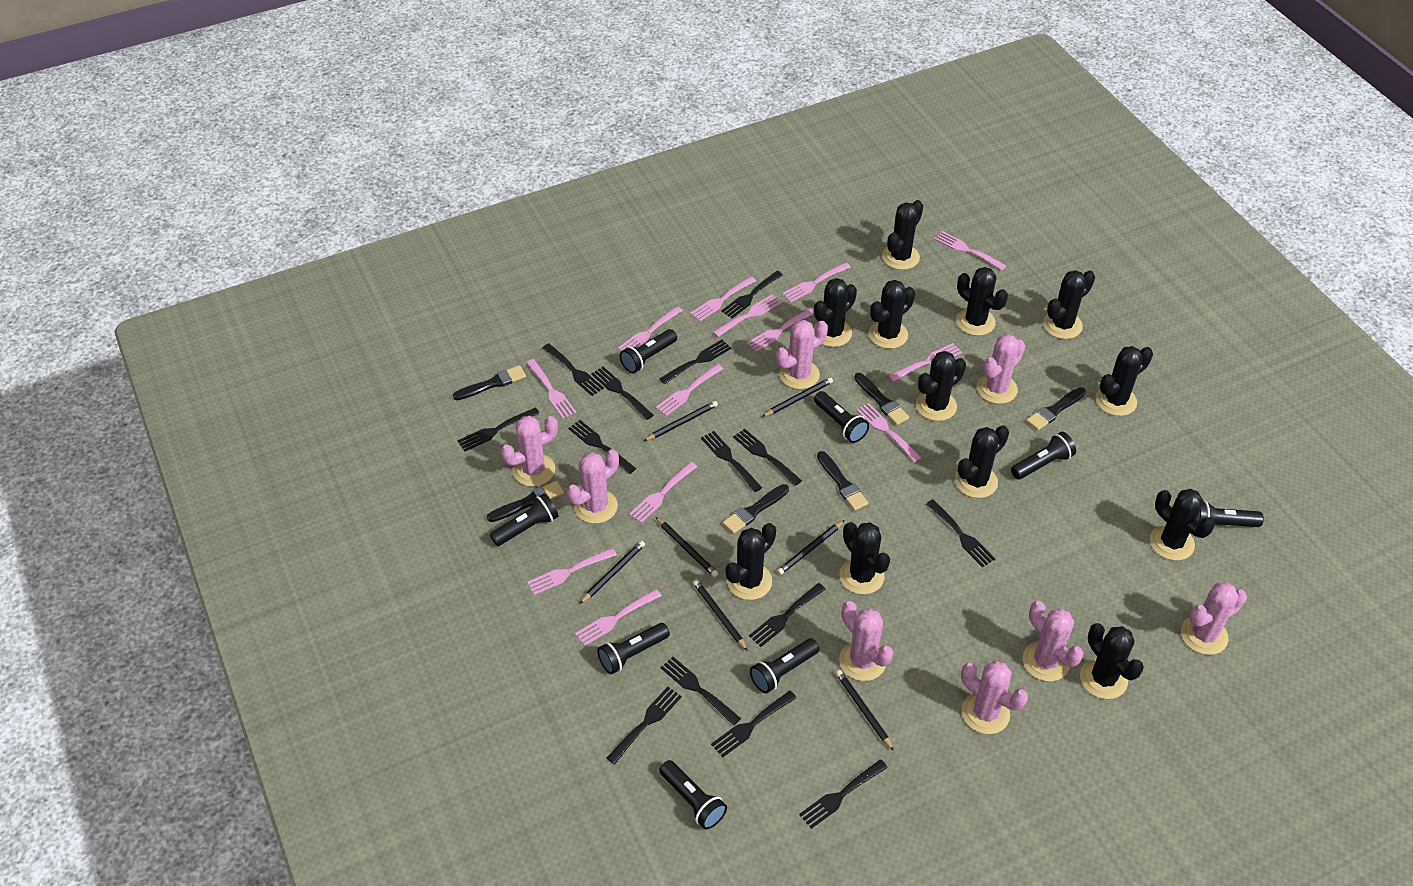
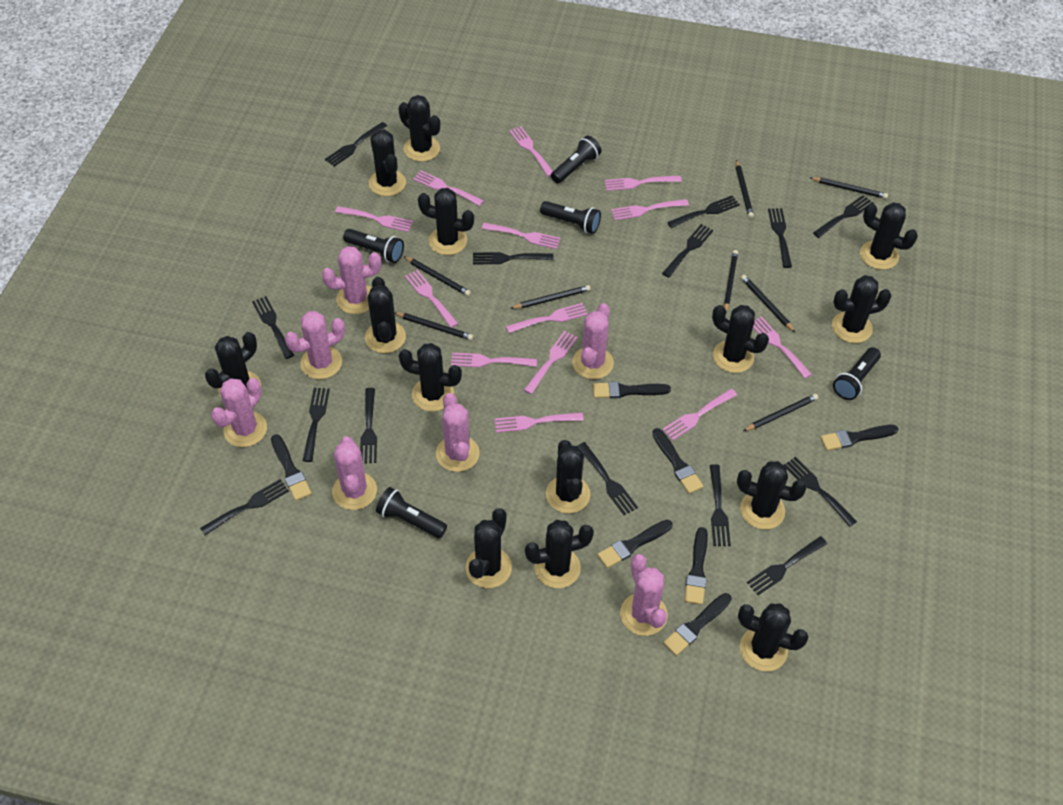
black brush: [453,365,526,400] [487,481,564,522] [723,484,789,534] [817,451,868,511] [854,373,909,425] [1026,387,1086,431] = 6 -> [271,434,312,501] [592,381,671,399] [597,520,673,568] [652,428,704,494] [663,593,732,656] [684,527,708,605] [820,425,898,451] = 7
black cactus: [726,523,776,600] [813,278,857,347] [839,522,890,595] [869,280,915,349] [882,200,923,270] [916,351,966,421] [955,425,1009,498] [956,267,1008,336] [1043,270,1095,339] [1080,623,1144,699] [1096,346,1153,416] [1150,489,1215,560] = 12 -> [205,332,261,397] [365,277,406,353] [369,130,406,196] [398,95,440,162] [399,343,462,412] [418,188,474,255] [466,508,512,588] [525,520,594,588] [546,440,590,513] [712,305,769,373] [737,461,807,529] [738,603,809,671] [832,275,892,343] [860,202,918,270] = 14
black flashlight: [490,493,559,546] [597,623,670,674] [620,329,677,373] [659,760,727,830] [750,639,819,693] [814,391,869,443] [1011,432,1076,480] [1196,500,1264,527] = 8 -> [343,229,404,263] [376,487,447,538] [540,201,601,234] [551,136,601,183] [833,347,881,400] = 5
black pencil: [580,541,645,604] [644,401,718,441] [656,517,718,577] [693,579,748,651] [762,377,833,417] [777,520,844,575] [836,670,894,751] = 7 -> [394,312,473,340] [403,256,471,296] [510,285,591,309] [724,250,738,312] [736,160,754,218] [741,275,795,332] [743,394,818,431] [810,177,888,199] = 8
pink cactus: [501,416,558,487] [567,449,619,524] [776,320,828,389] [839,601,893,681] [961,661,1028,734] [977,334,1025,404] [1023,601,1084,681] [1181,582,1247,655] = 8 -> [211,378,267,447] [285,311,345,379] [322,246,381,314] [332,436,377,510] [436,393,480,472] [572,303,614,379] [620,554,668,636] = 7

